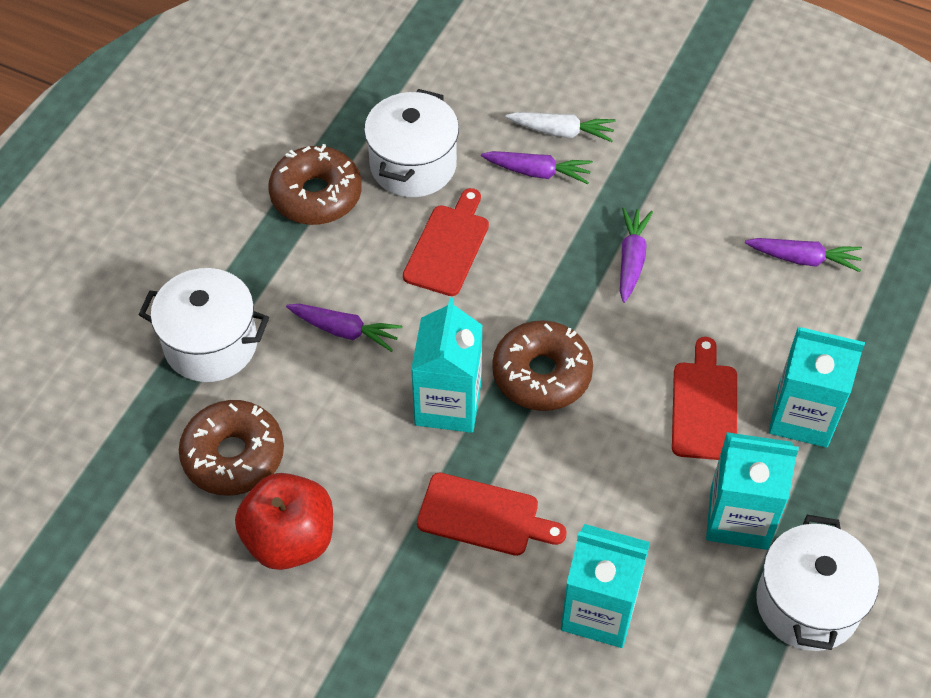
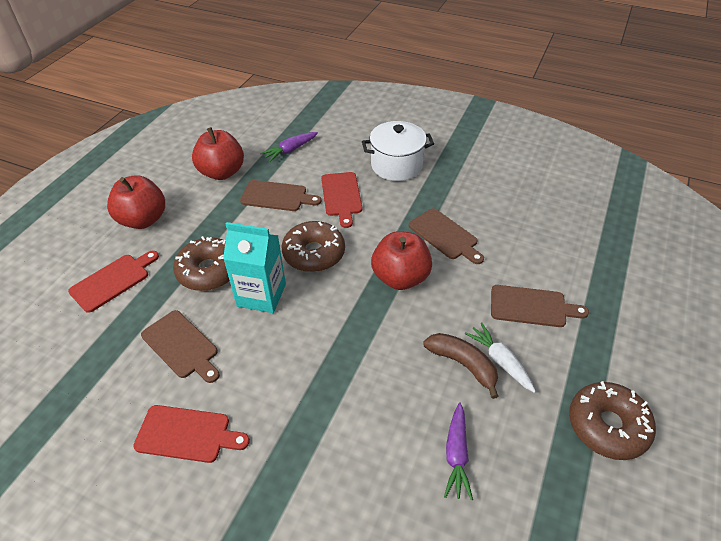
brown banana: none = 0 -> [423,333,498,399] = 1
brown cutting board: none = 0 -> [141,310,220,383] [240,180,321,211] [409,208,484,264] [491,285,589,327] = 4
purple carrot: [286,304,403,352] [481,151,593,184] [620,207,653,303] [745,238,862,272] = 4 -> [260,132,318,162] [444,402,473,500] = 2
red apple: [235,473,333,570] = 1 -> [107,175,165,229] [192,127,244,180] [371,231,432,290] = 3
turquoise carton: [411,297,483,433] [561,524,650,648] [706,432,799,550] [769,327,865,448] = 4 -> [223,222,286,313] = 1
white pot: [139,268,269,382] [364,89,459,197] [756,515,879,651] = 3 -> [362,121,434,181] = 1

